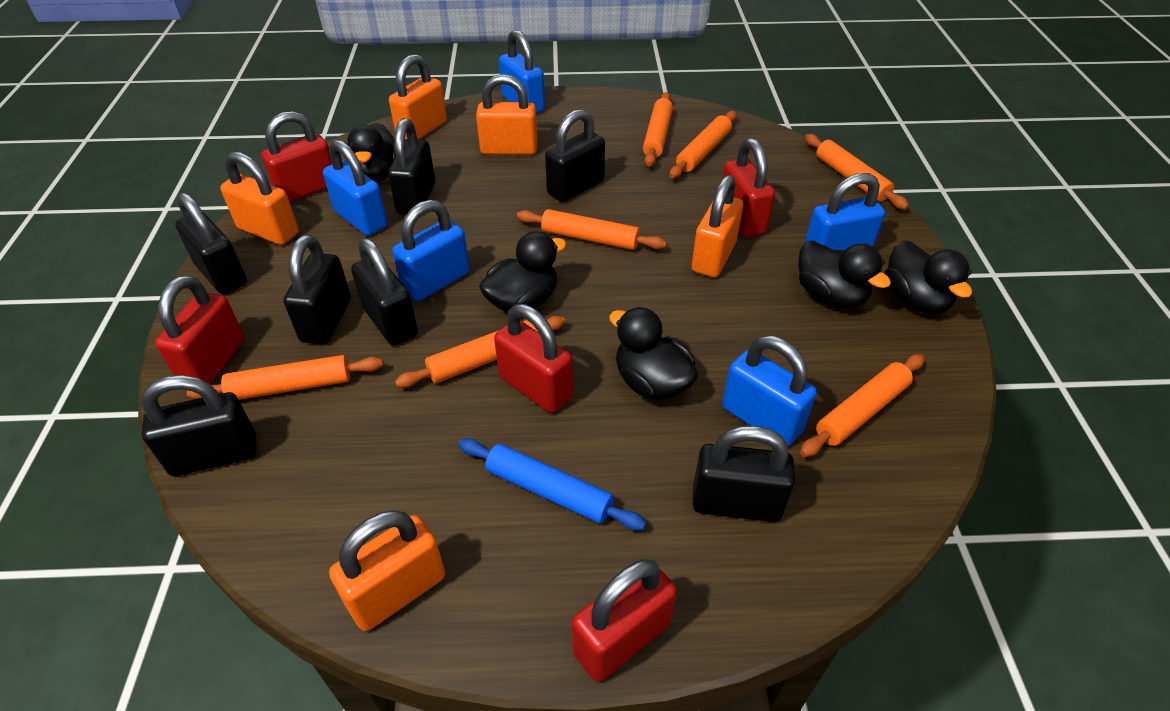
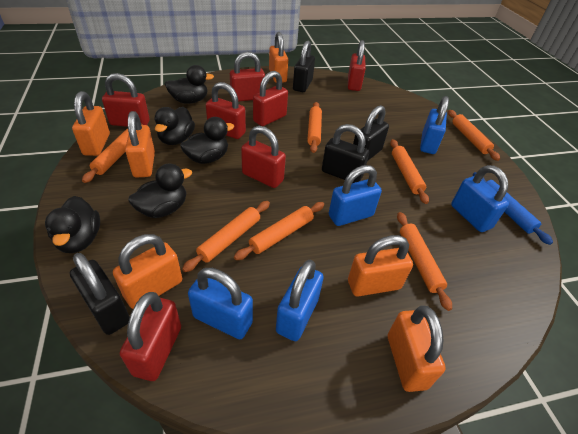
black padlock: [141,375,256,476] [175,192,247,294] [284,235,351,344] [351,238,418,346] [388,118,435,215] [545,109,605,202] [692,425,795,522] = 7 -> [70,253,130,335] [293,40,315,92] [322,124,369,183] [353,105,389,161] = 4
orange padlock: [220,152,299,245] [329,510,445,631] [389,54,447,139] [476,74,538,155] [691,175,743,278] = 5 -> [72,91,110,156] [113,234,182,309] [125,111,155,177] [269,32,288,83] [348,235,413,297] [388,306,446,392] = 6
red padlock: [155,275,245,384] [261,111,332,202] [494,304,573,413] [572,559,677,682] [722,138,775,237] = 5 -> [102,73,150,127] [120,292,181,381] [206,82,246,139] [230,52,265,102] [241,126,286,188] [253,71,288,126] [348,40,366,91] = 7

